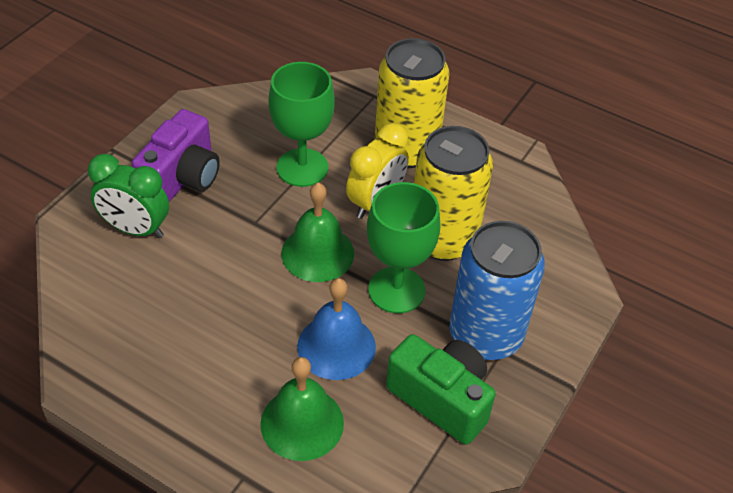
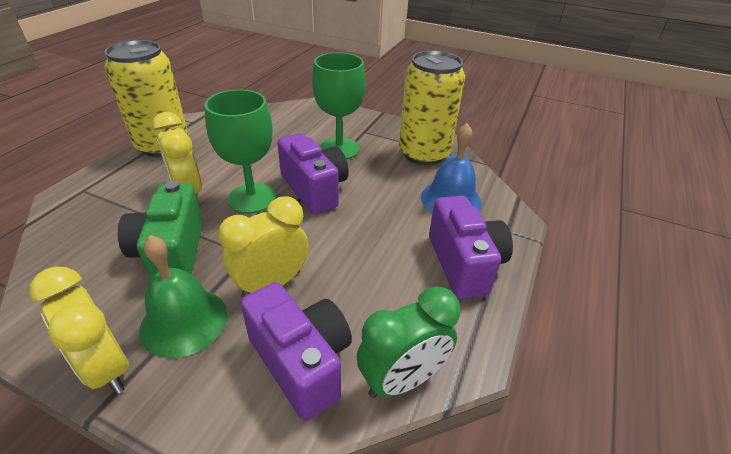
blue can: [450,221,545,360] = 1 -> none = 0
green bell: [260,357,344,461] [281,183,354,282] = 2 -> [139,235,227,358] = 1
purple camera: [132,109,220,202] = 1 -> [240,282,352,421] [277,133,349,214] [429,196,513,299] = 3
yellow clock: [346,123,409,219] = 1 -> [29,266,129,394] [152,112,202,193] [218,196,309,298] = 3

